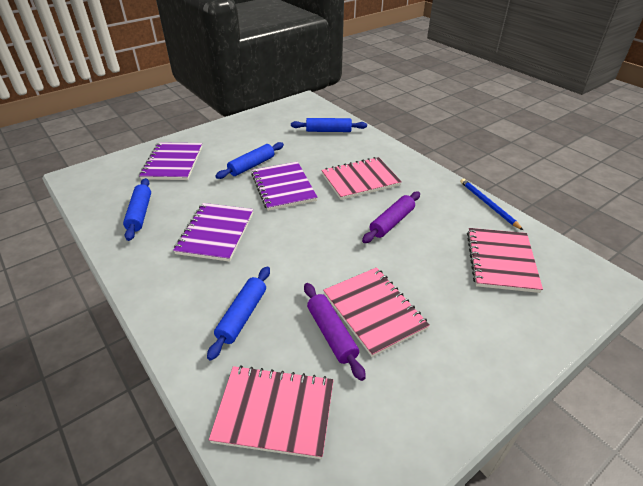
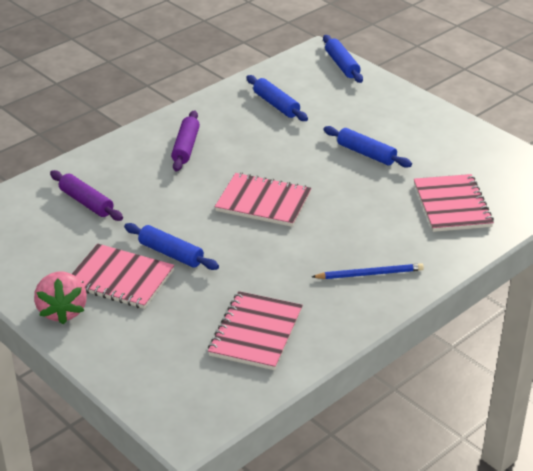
pink strawberry: none = 0 -> [34,271,87,325] = 1
purple notebook: [139,142,202,180] [173,203,253,262] [251,162,317,211] = 3 -> none = 0

